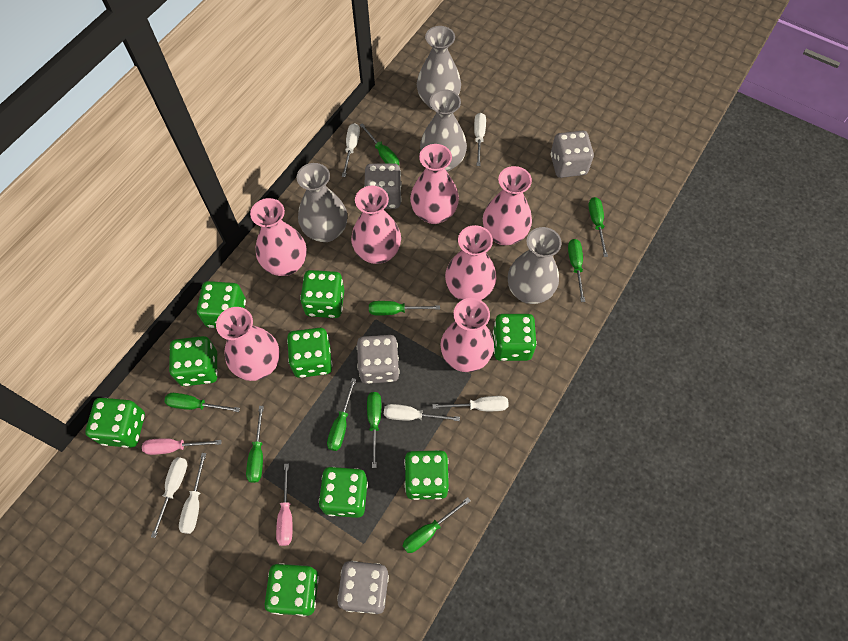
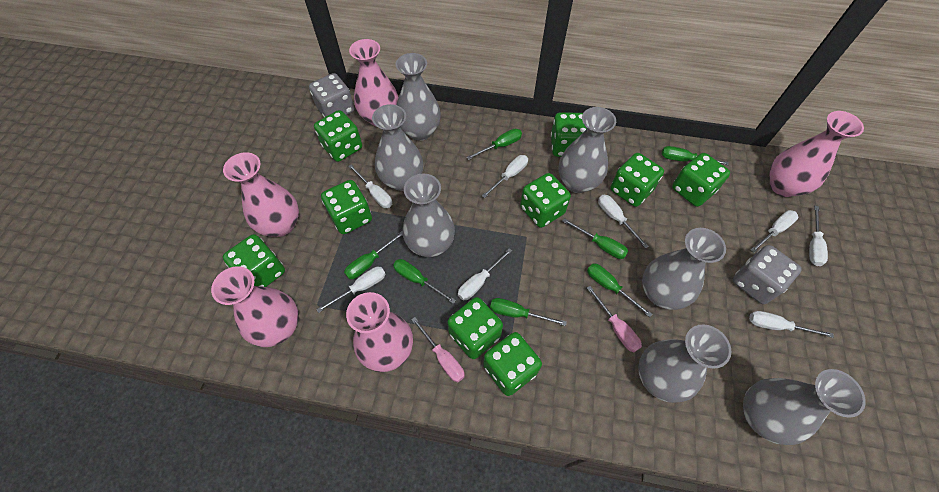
green screwdriver: [164,393,240,412] [246,406,264,483] [327,378,356,451] [360,123,399,165] [367,392,381,468] [369,301,440,316] [402,497,471,553] [568,239,585,302] [588,197,608,257] = 9 -> [344,231,402,279] [393,259,456,304] [467,129,522,160] [490,298,567,326] [562,218,628,259] [587,264,652,317] [662,146,729,165] = 7
grey dice: [337,561,389,614] [357,335,400,384] [364,163,402,209] [551,131,594,178] = 4 -> [309,73,354,117] [733,245,802,304] = 2
grey vase: [296,163,347,242] [417,26,461,109] [420,89,467,171] [508,227,562,304] = 4 -> [372,104,423,191] [396,53,441,141] [402,174,455,257] [559,107,616,193] [638,324,732,403] [642,228,726,310] [743,369,866,445] = 7
pink vase: [216,307,280,381] [250,198,307,276] [351,185,401,264] [410,144,459,224] [440,298,494,372] [445,225,496,301] [483,166,532,246] = 7 -> [211,266,299,347] [223,152,299,237] [346,292,413,372] [349,39,399,127] [769,111,864,197] = 5
white screwdriver: [151,457,187,538] [179,453,207,534] [342,123,360,177] [384,404,460,421] [432,396,509,411] [474,113,486,166] = 6 -> [316,267,386,313] [348,164,392,208] [458,248,512,301] [482,155,528,198] [598,195,649,248] [749,311,834,338] [751,210,798,253] [809,206,828,266] = 8

